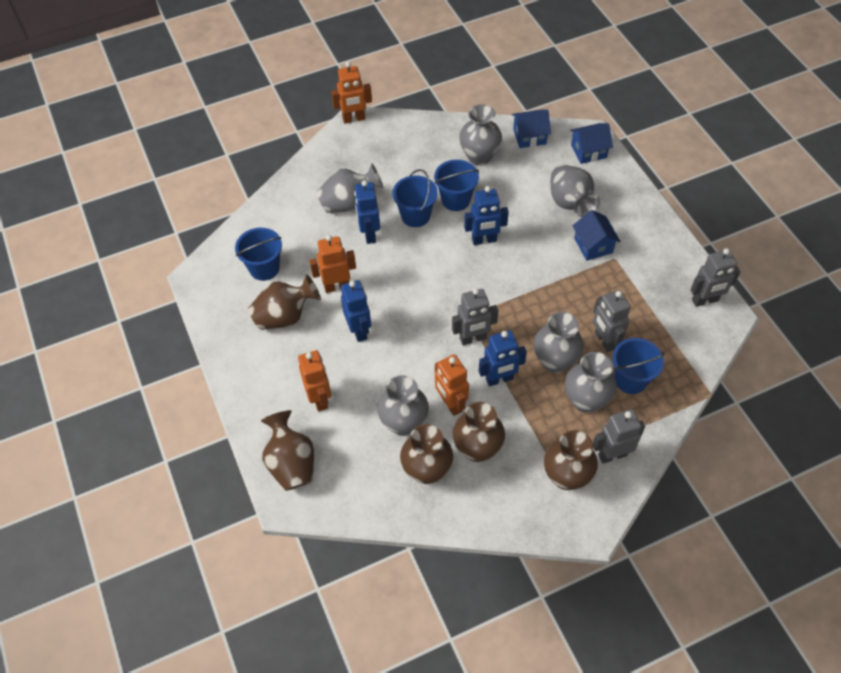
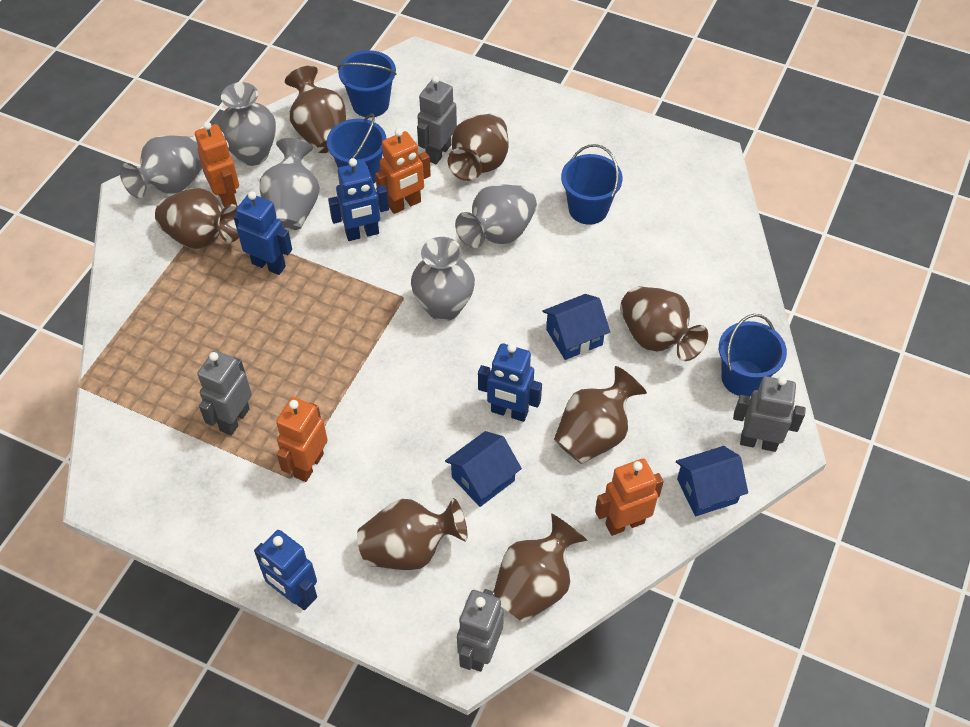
brown vase: [249,274,321,330] [261,410,314,491] [400,424,453,484] [453,402,505,462] [544,430,598,490] = 5 -> [155,188,239,249] [285,66,346,153] [357,498,467,570] [448,114,509,181] [493,513,588,623] [554,366,647,464] [620,286,708,361] = 7
grey vase: [317,164,384,213] [377,375,429,436] [459,104,502,166] [534,312,584,373] [550,165,600,217] [565,352,617,413] = 6 -> [120,135,202,198] [218,82,276,166] [260,138,320,230] [411,237,475,321] [455,184,537,248] = 5

